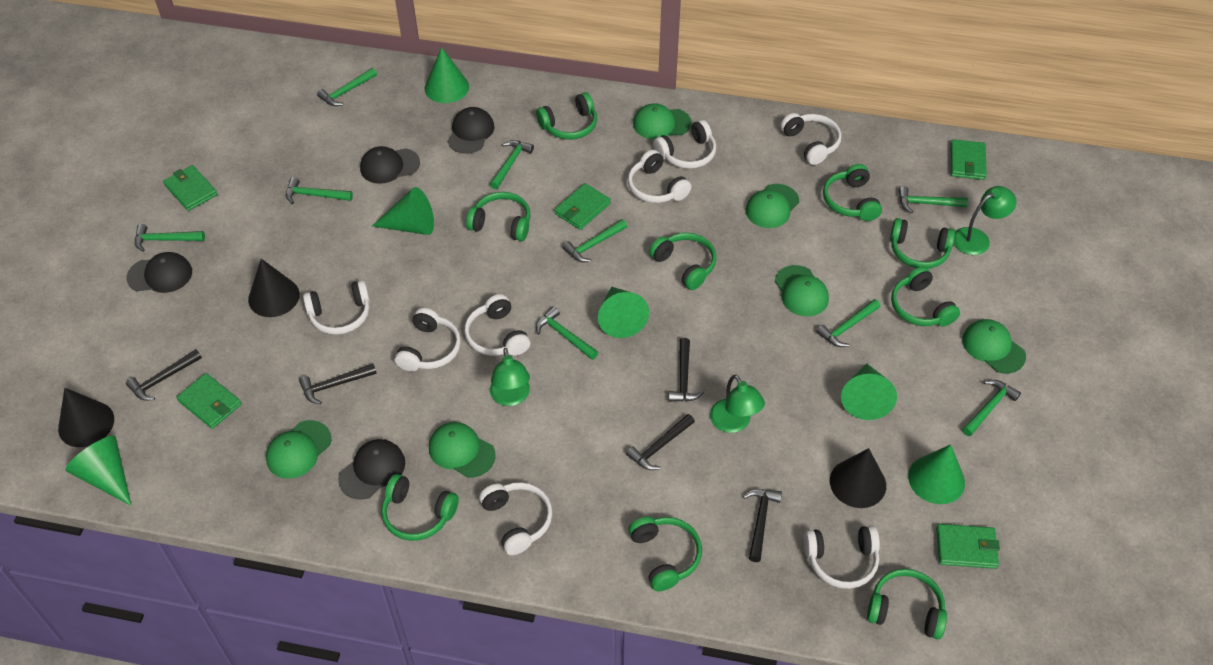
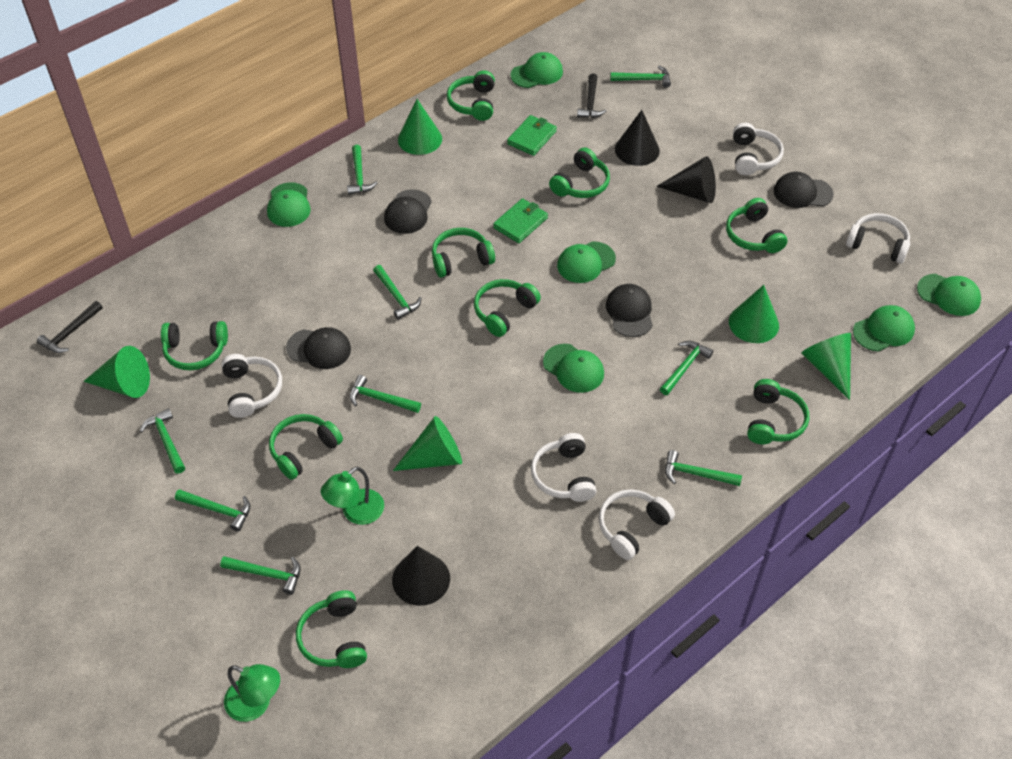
black hammer: [126,349,202,401] [299,364,377,404] [626,414,695,470] [668,338,704,402] [743,489,782,562] = 5 -> [37,301,103,353] [577,73,606,118] = 2
green cone: [65,436,132,506] [372,187,434,235] [425,47,469,103] [598,287,649,338] [841,364,897,420] [908,444,965,504] = 6 -> [83,346,150,398] [393,416,462,471] [398,99,442,155] [729,285,779,343] [802,333,851,400] = 5
green lamp: [490,348,530,406] [710,374,765,433] [954,186,1017,255] = 3 -> [224,664,280,722] [321,467,384,525] = 2
green wallet: [163,165,218,211] [176,373,242,429] [554,183,611,230] [936,524,1000,569] [951,139,987,180] = 5 -> [493,198,548,243] [507,115,557,156] = 2
white headphones: [303,280,370,335] [395,308,461,372] [464,294,530,356] [479,482,552,555] [628,150,691,203] [653,120,716,169] [780,113,841,165] [803,526,880,589] = 8 -> [221,354,282,418] [531,433,596,502] [599,489,675,560] [733,123,784,175] [846,213,910,264] = 5

